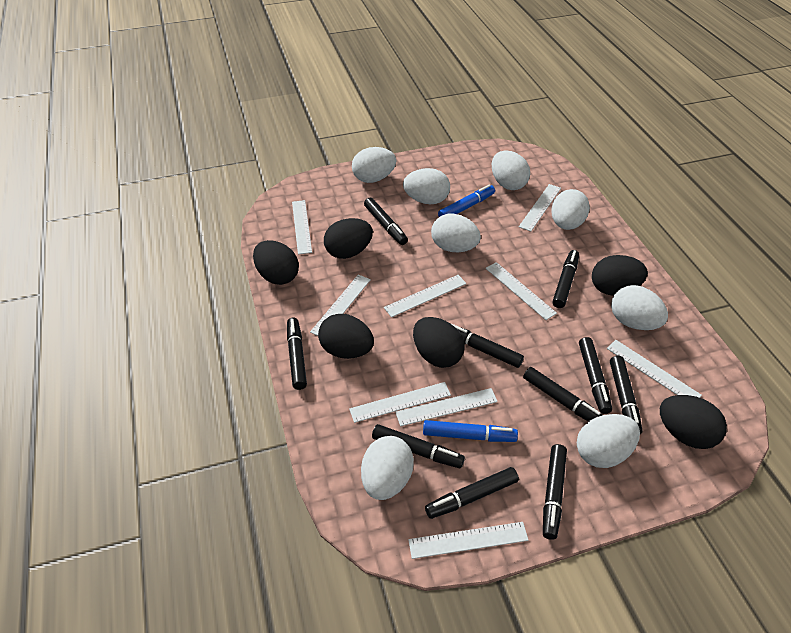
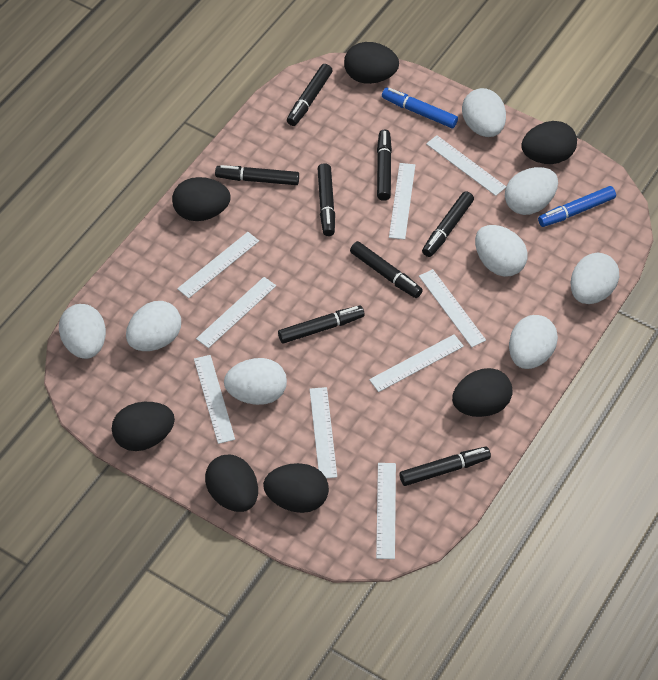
black egg: [253,240,299,285] [318,314,374,359] [324,218,373,259] [413,317,465,368] [592,255,648,296] [660,395,727,449] = 6 -> [112,402,175,451] [172,177,231,221] [205,455,258,512] [263,463,329,513] [344,42,399,84] [452,368,513,417] [521,121,577,164] = 7
black marker: [287,318,307,390] [364,198,408,245] [372,424,465,468] [425,467,519,519] [452,324,524,368] [523,367,602,422] [543,444,567,540] [552,250,579,308] [579,337,612,414] [610,356,643,434] = 10 -> [215,165,299,185] [278,305,365,344] [287,64,333,126] [318,163,335,236] [350,241,423,298] [377,130,392,201] [400,447,491,486] [422,191,474,257] = 8

